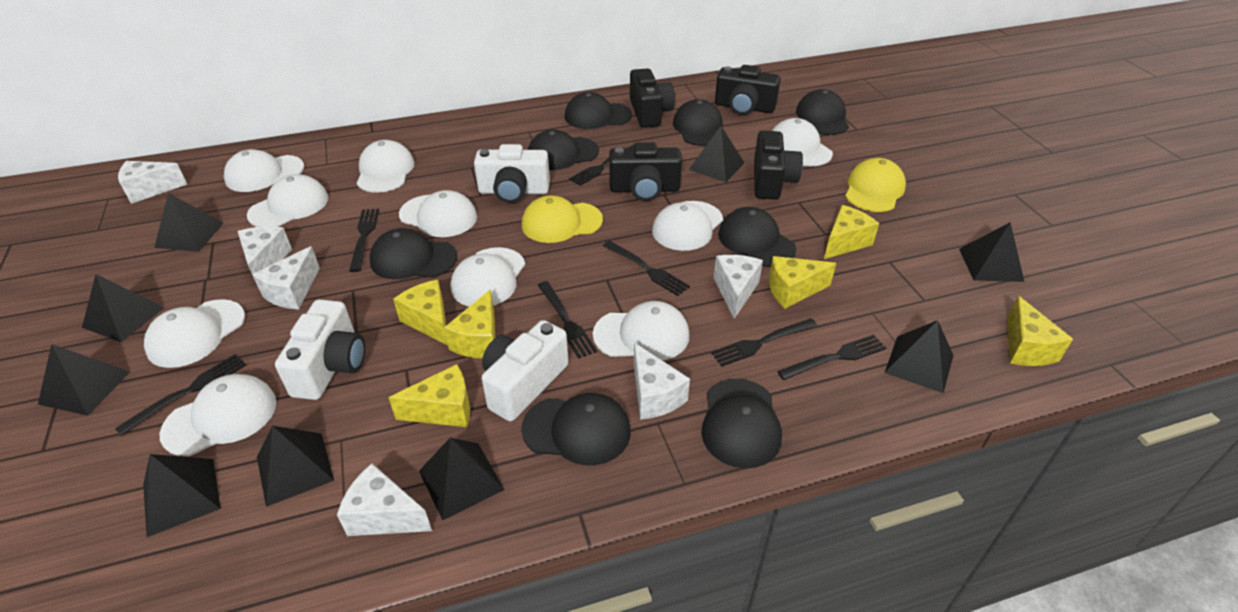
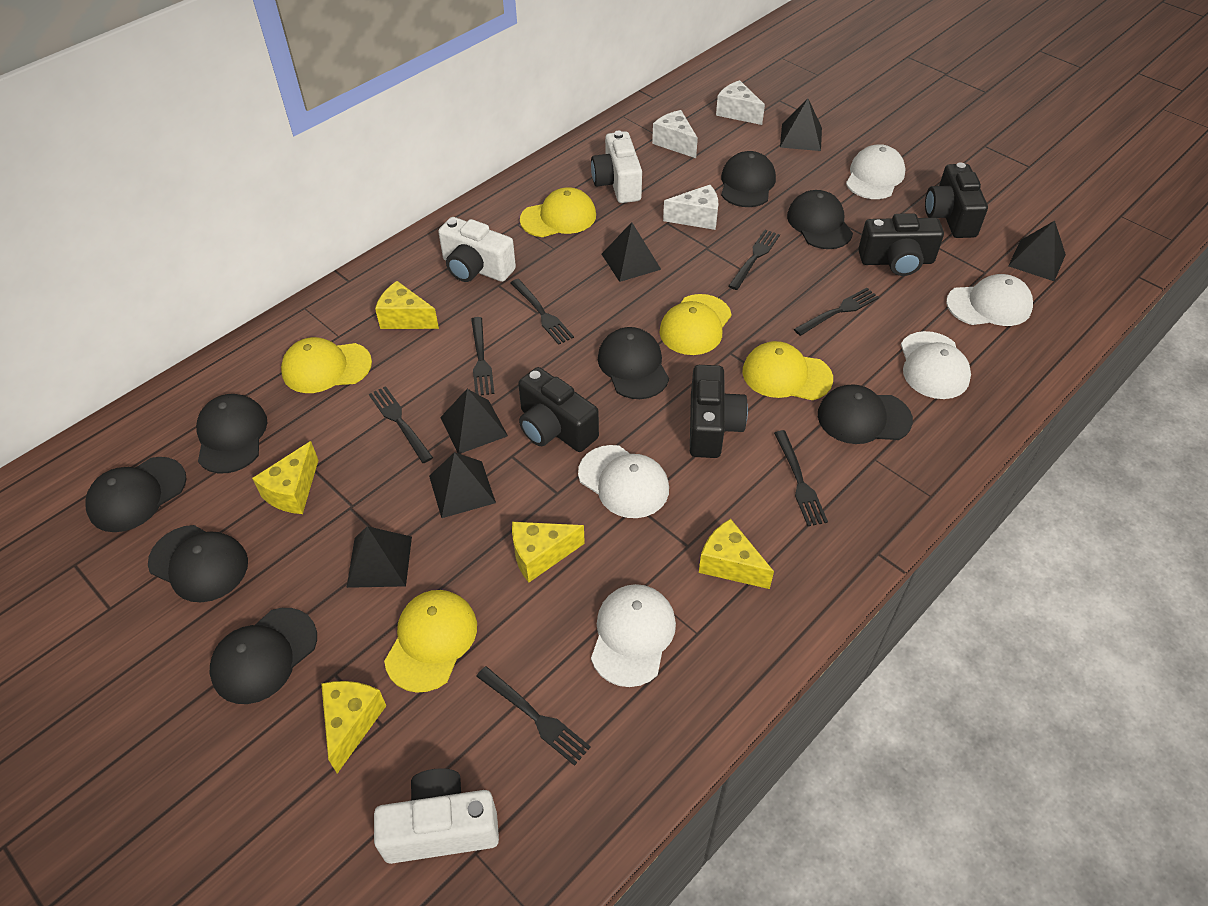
black pyramid: [38,344,130,416] [82,274,165,342] [143,454,221,537] [154,193,223,252] [257,426,334,507] [419,438,505,520] [689,126,744,182] [885,320,954,393] [959,222,1024,282] = 9 -> [347,526,412,588] [429,452,496,518] [440,389,508,454] [602,222,661,282] [780,99,822,151] [1008,221,1066,281] = 6
white cap: [144,299,245,368] [160,374,277,456] [224,149,304,192] [247,174,328,227] [356,140,414,193] [399,190,477,237] [451,247,525,307] [593,301,689,360] [652,201,723,251] [772,118,833,166] = 10 -> [578,445,669,518] [591,584,676,687] [846,144,906,199] [901,331,971,399] [946,274,1033,326] = 5
white cheese: [118,161,188,204] [237,226,292,284] [252,246,320,309] [337,464,432,536] [634,343,690,420] [714,255,763,319] = 6 -> [652,110,698,158] [663,185,718,230] [716,80,765,125] = 3
yellow cap: [522,195,603,243] [845,158,906,212] = 2 -> [281,337,372,393] [384,590,477,693] [520,187,596,237] [660,294,732,355] [742,341,833,400] = 5
yellow cheese: [388,364,470,427] [393,280,448,345] [444,289,495,359] [769,256,836,309] [824,205,879,259] [1007,296,1073,366] = 6 -> [252,441,318,514] [321,681,386,773] [375,281,439,329] [512,522,585,583] [699,519,774,589] = 5

